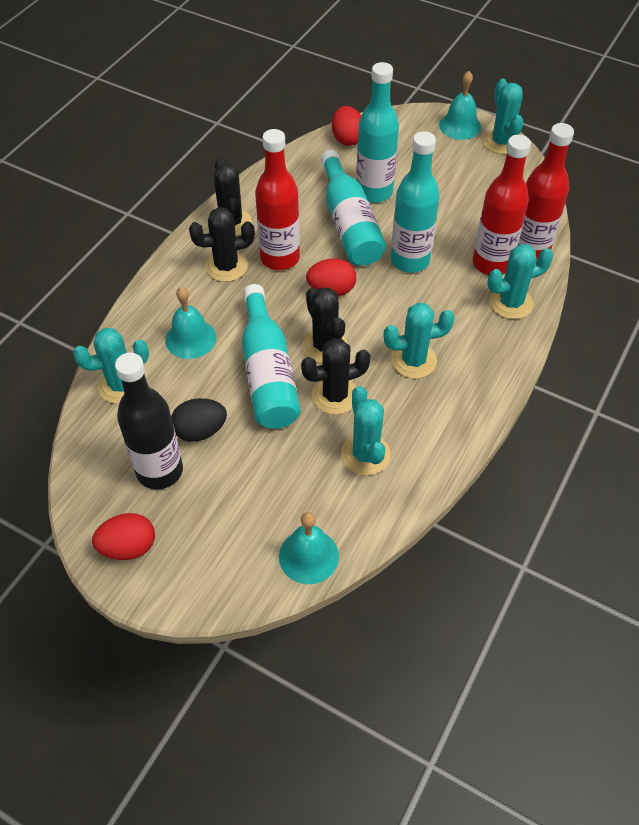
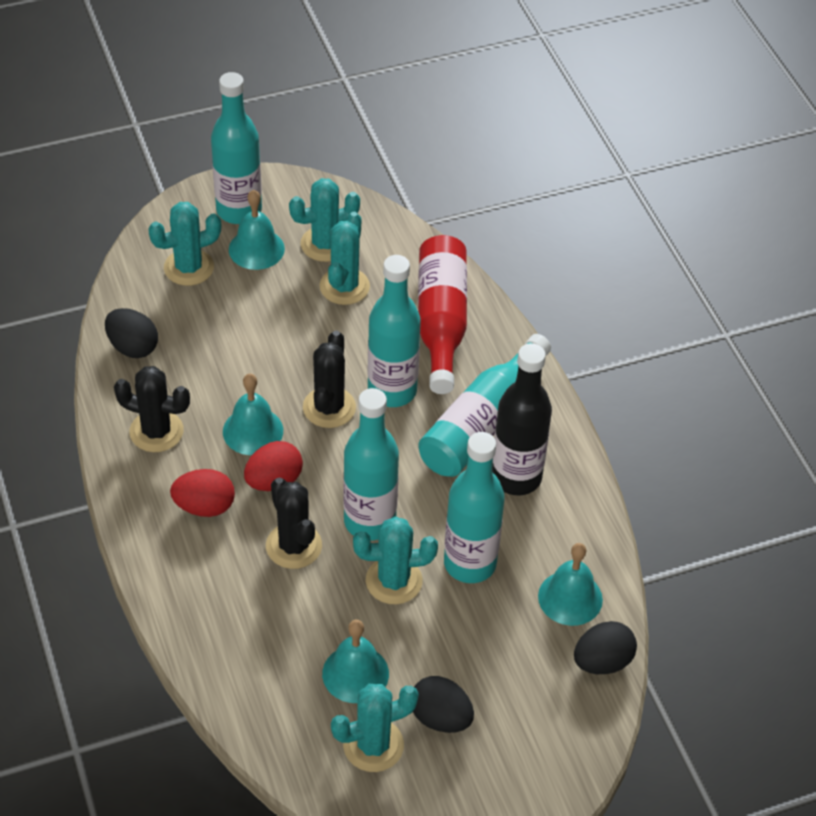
black cactus: [189,207,255,282] [214,157,252,236] [301,338,371,415] [302,287,347,363] = 4 -> [114,366,190,452] [266,478,322,569] [303,331,356,428] = 3
black egg: [171,398,227,442] = 1 -> [105,308,158,358] [413,676,474,733] [574,621,637,674] = 3
red bottle: [255,129,300,270] [473,135,531,275] [518,123,574,261] = 3 -> [418,235,467,394] = 1
red egg: [92,513,155,560] [306,258,356,296] [332,106,361,146] = 3 -> [170,469,235,517] [244,441,303,491] = 2
turquoise bell: [165,287,216,359] [279,512,339,584] [439,71,481,140] = 3 -> [223,373,283,455] [229,190,285,270] [322,620,389,703] [538,543,603,626] = 4
turquoise bottle: [242,284,301,429] [321,150,386,266] [356,62,399,203] [391,131,440,273] = 4 -> [211,72,262,224] [343,388,399,540] [368,255,421,407] [418,334,551,477] [444,432,505,583] = 5

